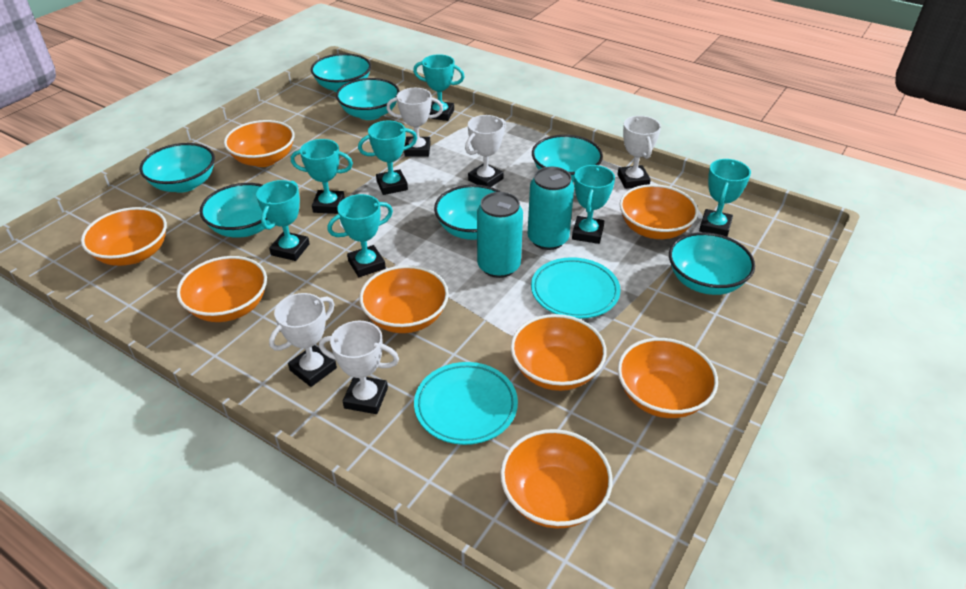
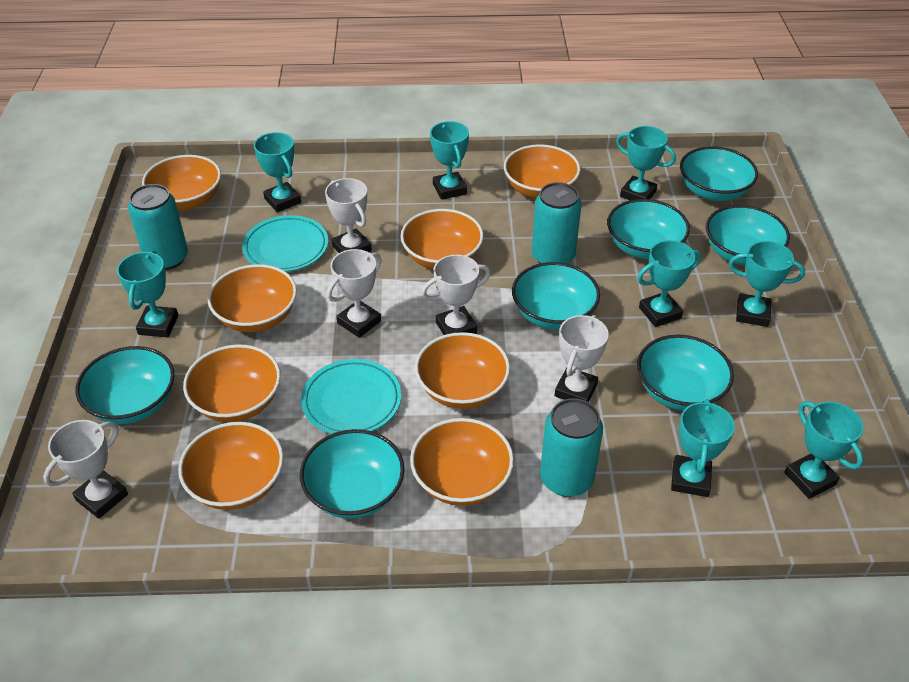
turquoise can: [477,192,523,278] [527,166,574,250] = 2 -> [128,184,188,270] [532,182,581,264] [540,398,603,497] = 3
turquoise trophy: [256,180,310,261] [291,139,353,214] [327,194,393,277] [358,121,417,195] [413,54,464,121] [572,165,615,244] [699,159,751,237] = 7 -> [117,251,178,337] [254,132,301,212] [430,121,469,200] [616,126,676,200] [637,240,701,327] [671,399,735,497] [729,241,805,327] [784,401,864,499] = 8

